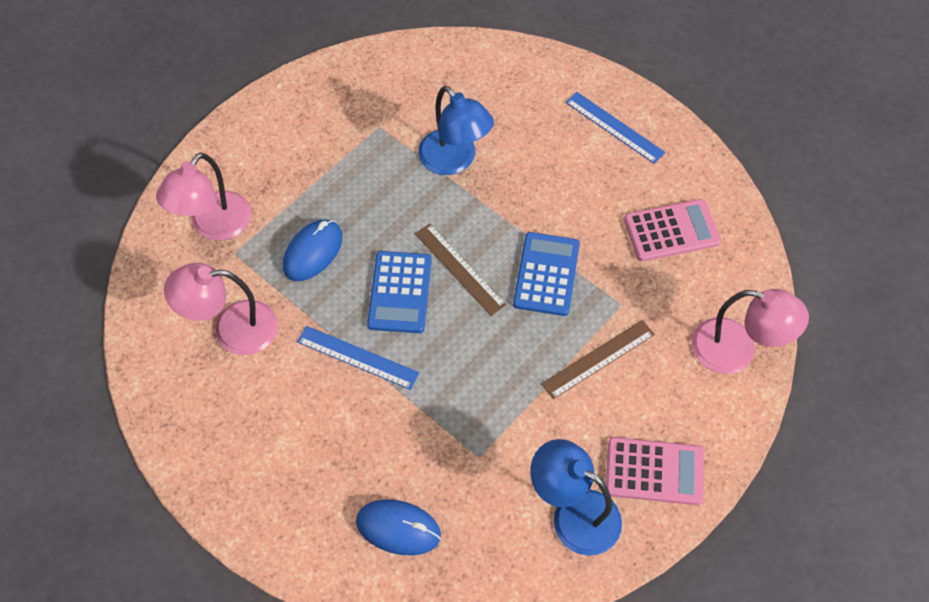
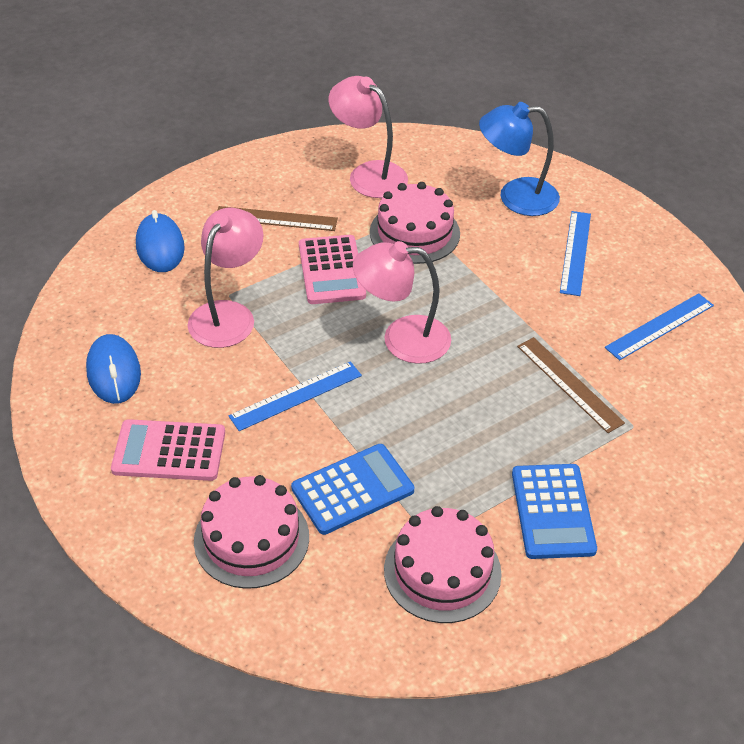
blue lamp: [418,86,494,175] [530,439,622,556] = 2 -> [479,102,560,216] = 1
blue ruler: [297,326,419,390] [566,92,666,164] = 2 -> [229,361,362,431] [560,211,591,296] [605,293,714,360] = 3
pink cake: none = 0 -> [194,475,309,589] [370,182,460,264] [384,506,502,623] = 3

